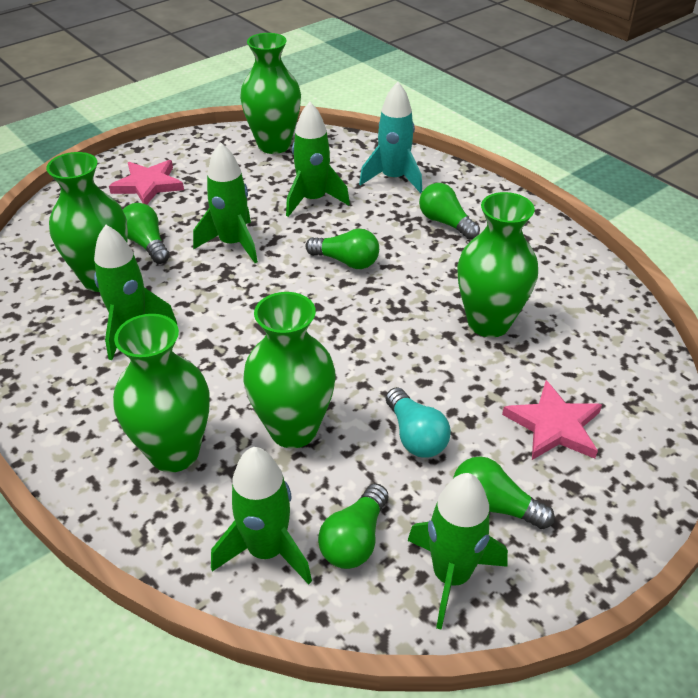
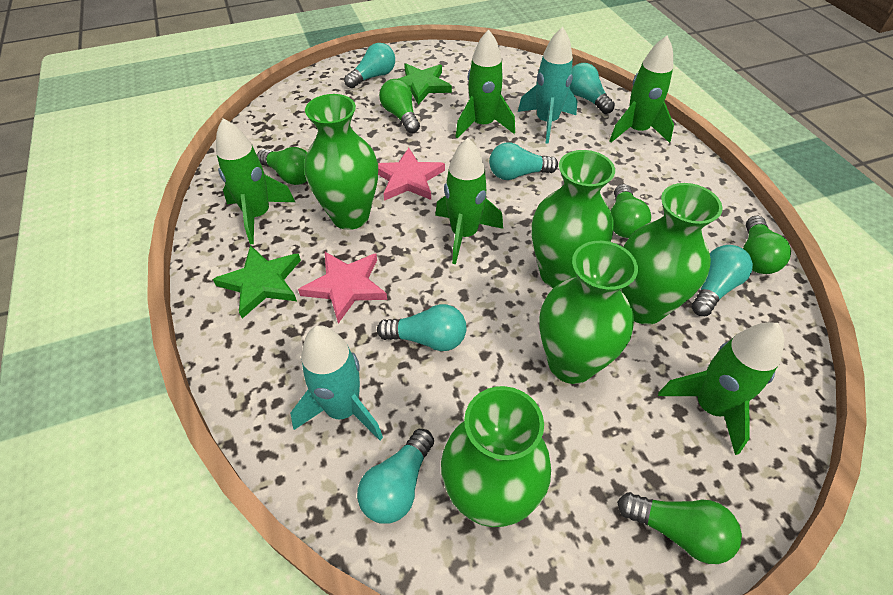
green star: none = 0 -> [213,245,301,319] [398,64,452,105] = 2
turquoise light bulb: [386,387,451,458] = 1 -> [344,43,395,88] [357,429,434,524] [377,304,466,351] [489,142,558,180] [569,63,615,114] [691,245,753,316] = 6
turquoise rocket: [359,82,422,193] = 1 -> [290,325,383,440] [518,27,578,144] = 2

